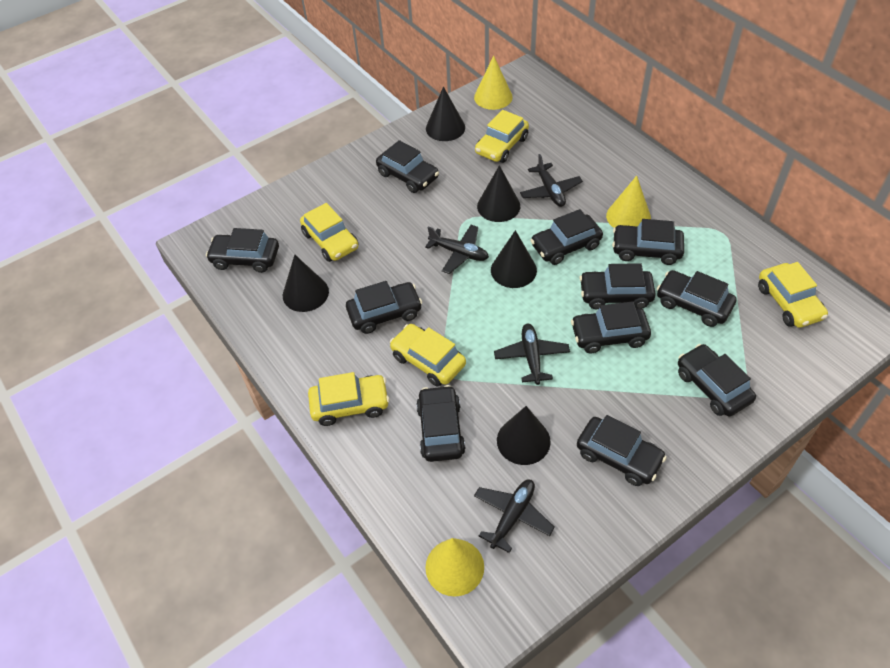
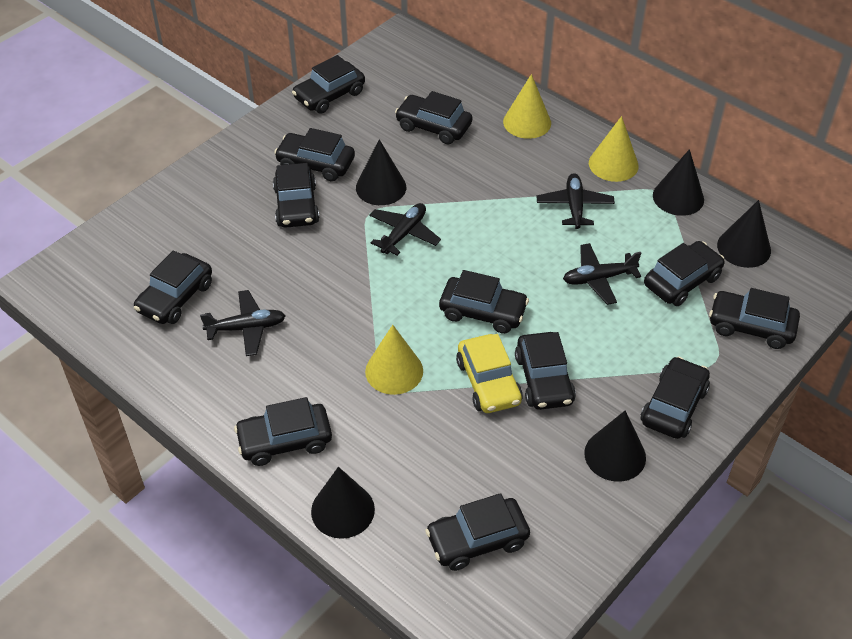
black car: [206,228,279,273] [346,281,422,334] [376,140,439,193] [416,385,466,462] [530,209,603,265] [571,301,651,353] [577,415,667,486] [579,263,656,309] [612,219,684,265] [657,270,736,327] [678,344,756,417] = 11 -> [134,251,212,324] [234,397,332,466] [273,163,319,228] [274,128,355,182] [292,55,365,114] [395,91,472,145] [425,493,530,571] [439,270,529,334] [515,332,576,410] [641,356,710,439] [644,241,725,306] [709,288,800,349] = 12
yellow car: [300,203,359,262] [308,372,389,426] [390,324,466,387] [475,110,529,163] [758,262,828,328] = 5 -> [456,334,523,413] = 1

